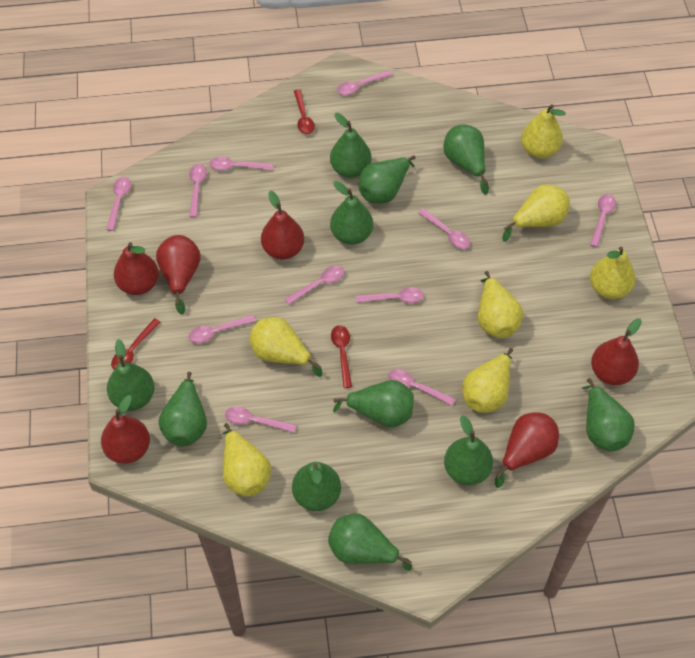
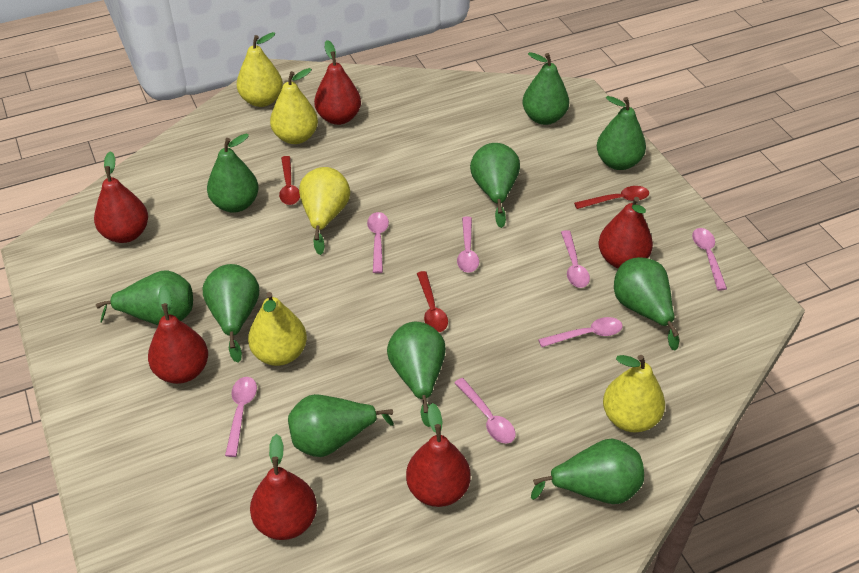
green pear: [107,339,155,411] [159,372,207,446] [292,462,341,511] [328,514,412,571] [330,113,372,178] [330,181,373,245] [333,380,414,428] [359,155,415,204] [443,124,489,195] [444,415,493,485] [582,378,635,451] = 11 -> [96,270,193,325] [203,264,259,363] [207,134,259,213] [288,394,394,457] [387,322,446,427] [470,143,520,228] [523,52,569,125] [531,439,644,504] [597,96,646,170] [614,257,679,351] = 10
pink spoon: [106,177,131,231] [188,315,256,343] [189,164,207,218] [209,157,273,171] [225,407,297,433] [285,266,344,305] [337,70,392,95] [356,287,424,303] [388,369,455,406] [418,208,470,249] [590,194,616,247] = 11 -> [225,377,257,457] [367,212,389,273] [454,378,515,443] [457,217,479,273] [538,317,623,347] [561,230,590,288] [692,228,727,291] = 7
yellow pear: [222,423,271,497] [249,317,323,377] [462,348,513,413] [478,271,523,338] [502,184,570,242] [521,104,566,158] [590,247,635,299] = 7 -> [237,32,283,107] [248,292,307,366] [270,68,318,144] [299,167,350,255] [603,355,665,432] = 5

